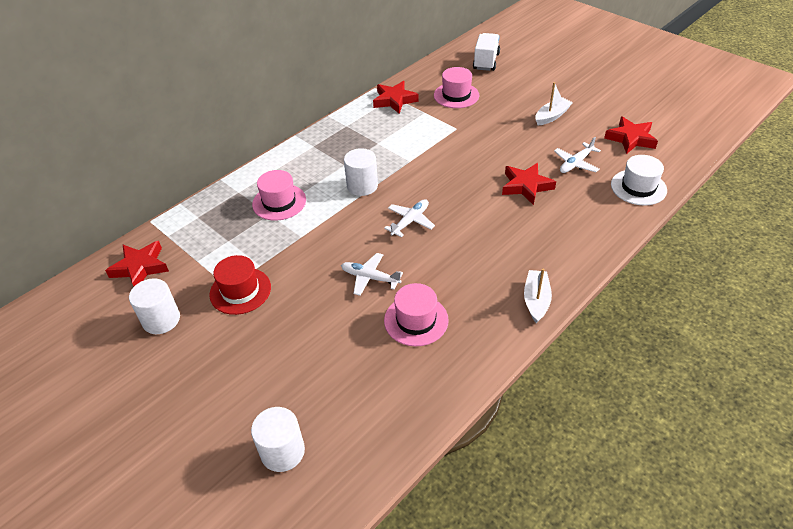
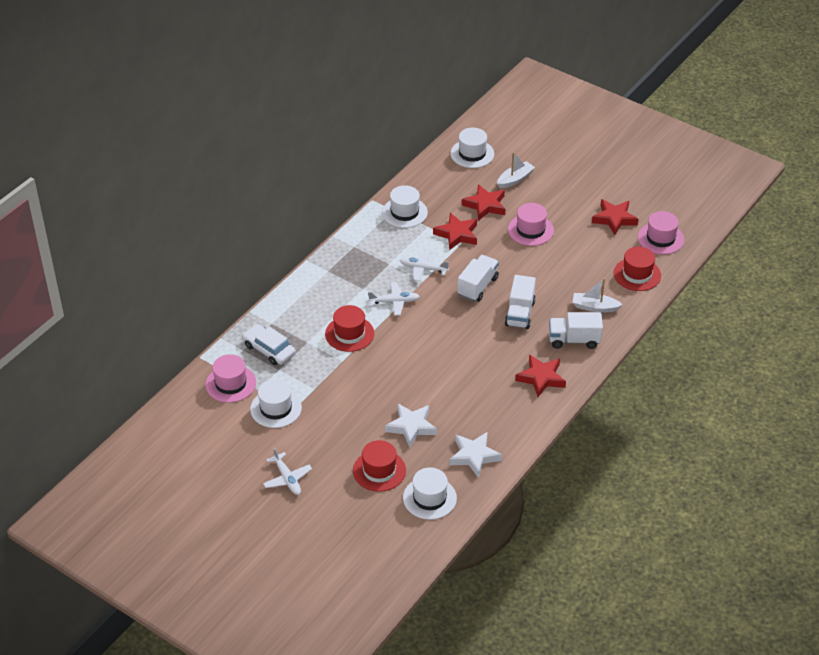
red hat: [209,255,271,315] = 1 -> [325,305,374,352] [353,440,406,492] [614,247,661,291] = 3
white car: none = 0 -> [242,324,296,365] = 1
white cylinder: [129,278,180,334] [251,407,305,472] [344,148,378,196] = 3 -> none = 0
white hat: [611,155,667,205] = 1 -> [250,379,302,428] [382,185,428,228] [403,467,457,520] [450,128,494,168] = 4
white star: none = 0 -> [385,404,437,448] [449,432,502,478] = 2
white truck: [473,33,500,71] = 1 -> [458,255,499,302] [505,275,536,329] [549,312,603,349] = 3

